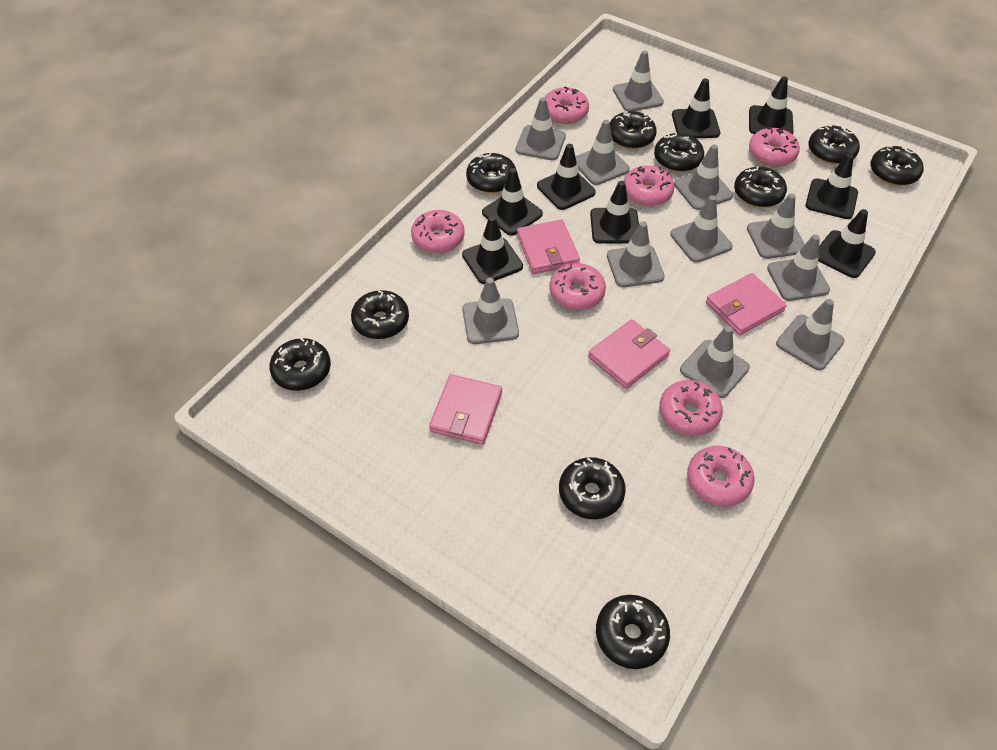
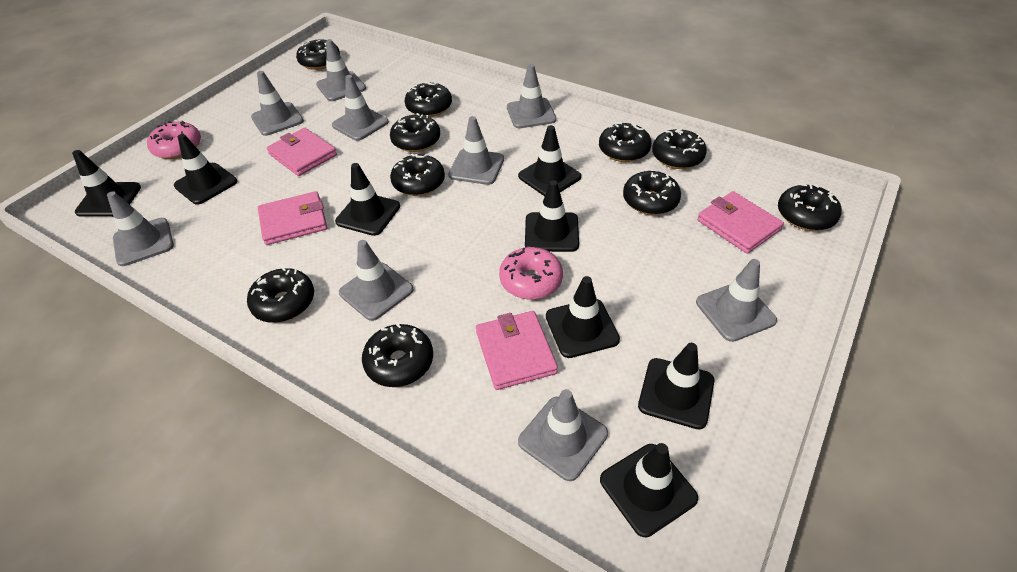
grey traffic cone: [463,277,519,344] [515,97,566,160] [575,120,630,185] [607,221,665,287] [613,50,664,111] [670,195,733,263] [674,144,733,210] [680,326,750,398] [747,194,805,259] [767,234,830,301] [776,299,845,370] = 11 -> [107,191,174,266] [251,71,304,136] [316,39,366,101] [332,75,389,141] [339,240,414,321] [448,116,504,185] [507,64,556,128] [518,389,608,481] [696,259,777,342] = 9
pink donut: [411,210,465,253] [545,87,589,124] [549,263,606,310] [624,165,675,206] [659,380,723,436] [687,446,755,507] [749,128,800,166] = 7 -> [147,121,201,159] [499,247,563,300] = 2

